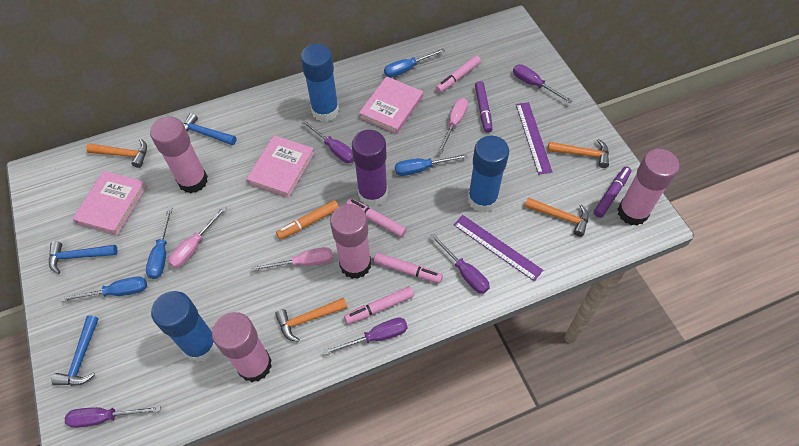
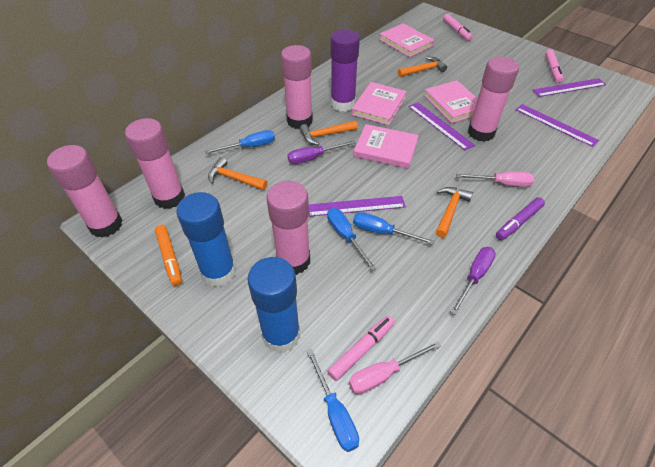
blue glue stick: [151,291,217,362] [301,44,339,122] [468,136,509,212] = 3 -> [177,192,236,287] [247,257,300,353] = 2
blue hammer: [49,241,118,274] [52,315,99,386] [184,113,237,145] = 3 -> none = 0
pink book: [72,171,147,235] [246,135,314,198] [359,76,423,134] = 3 -> [351,82,407,125] [354,124,419,169] [379,23,434,57] [424,80,478,123] = 4
pink glue stick: [150,117,208,193] [212,312,272,382] [330,204,371,279] [617,149,679,226] = 4 -> [47,145,123,238] [125,118,185,209] [267,181,310,275] [281,45,313,129] [468,56,519,142] = 5
pink marker: [344,286,414,324] [346,198,406,237] [374,253,443,283] [436,55,481,93] = 4 -> [327,316,395,381] [443,14,473,41] [545,49,564,83] = 3
pink screwdriver: [168,206,226,268] [251,247,333,271] [438,98,468,154] = 3 -> [349,341,441,394] [456,171,534,187] = 2
purple marker: [475,81,493,133] [594,166,631,218] = 2 -> [496,197,545,240] = 1
purple ruler: [453,215,543,281] [516,102,552,175] = 2 -> [308,196,406,217] [408,102,475,151] [516,104,599,147] [533,78,606,97] = 4
purple screwdriver: [65,406,160,428] [301,120,354,163] [323,317,407,355] [430,233,490,294] [513,64,572,103] = 5 -> [287,140,356,164] [451,247,496,315] = 2

